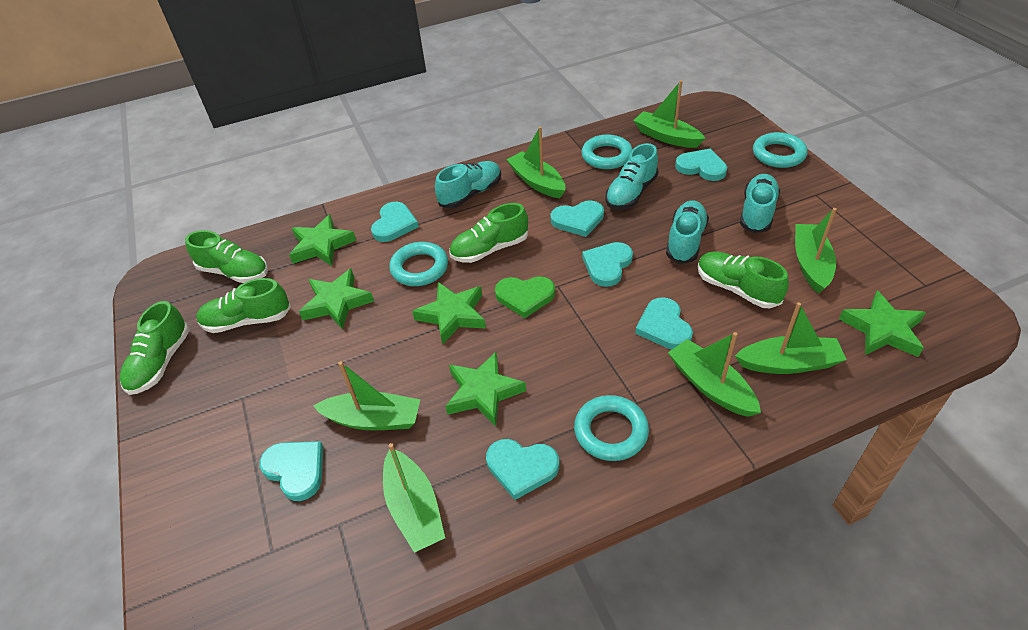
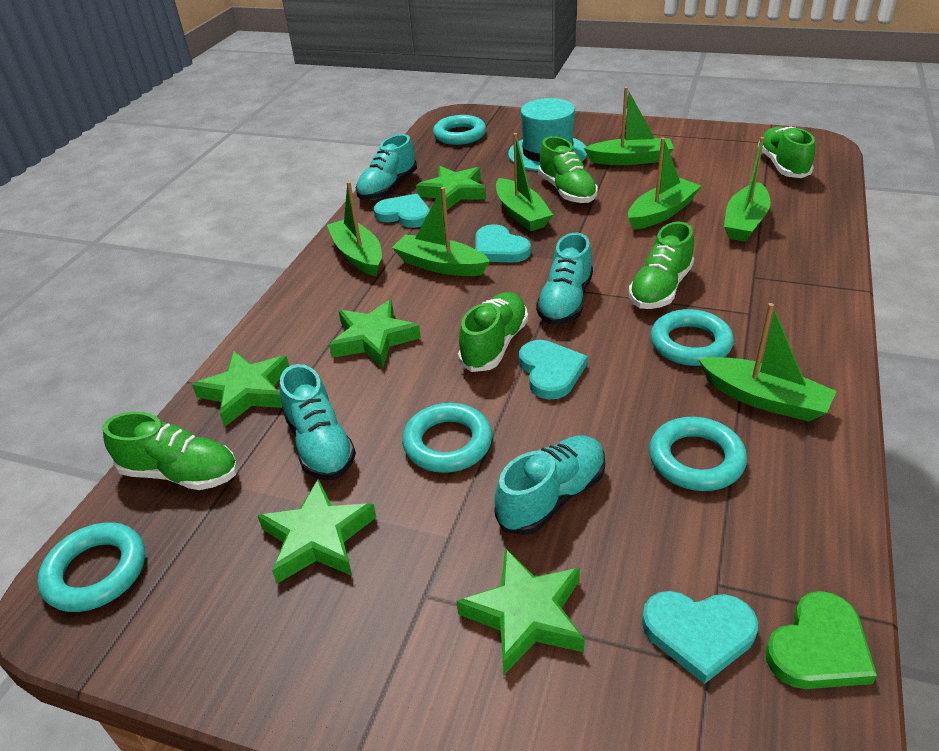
turquoise hat: none = 0 -> [508,98,587,171] = 1
turquoise heart: [259,441,323,501] [371,202,419,242] [486,439,559,500] [551,200,604,237] [582,242,633,287] [635,297,693,349] [675,149,727,181] = 7 -> [374,194,430,228] [475,224,531,263] [519,340,588,400] [642,591,758,684] = 4
turquoise ring: [389,242,448,286] [574,395,649,461] [581,135,633,169] [753,132,808,168] = 4 -> [38,522,145,612] [402,403,492,473] [433,115,486,145] [649,417,747,491] [650,309,734,366] = 5

